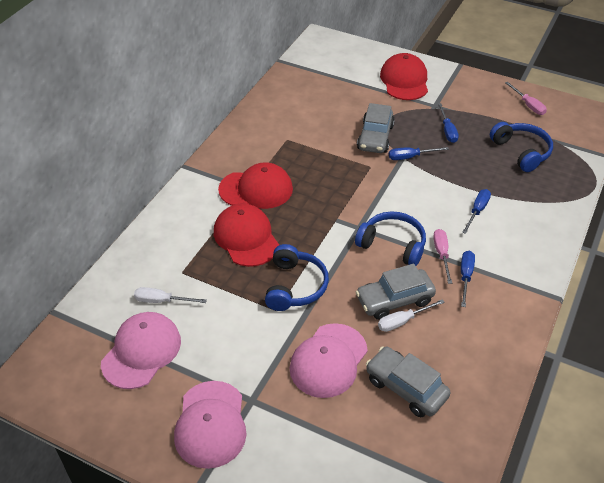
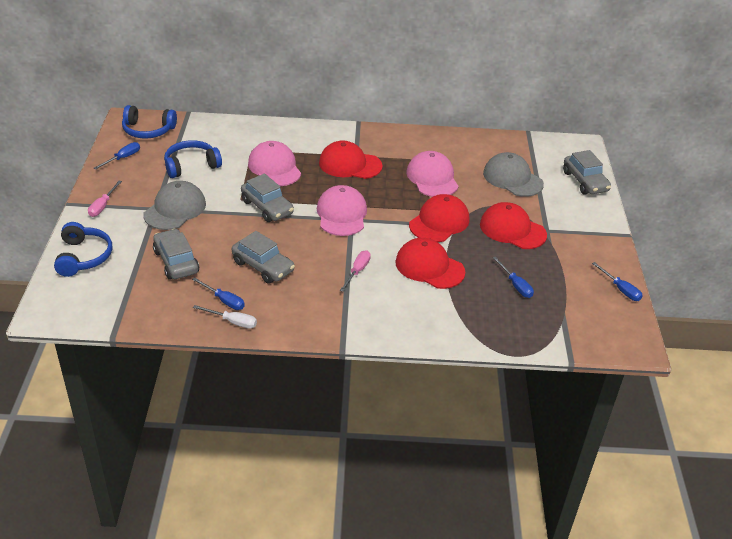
grey cap: none = 0 -> [143,181,206,230] [483,152,544,197] = 2
grey car: [356,264,436,320] [357,103,395,153] [366,346,451,417] = 3 -> [153,229,199,280] [232,231,295,284] [241,174,294,222] [563,150,611,195] = 4
red cap: [214,203,279,267] [218,162,293,209] [380,53,428,100] = 3 -> [319,140,383,179] [395,238,465,289] [409,194,470,242] [480,202,547,249] = 4
white screwdriver: [134,287,207,303] [378,299,445,332] = 2 -> [193,305,257,329] = 1

